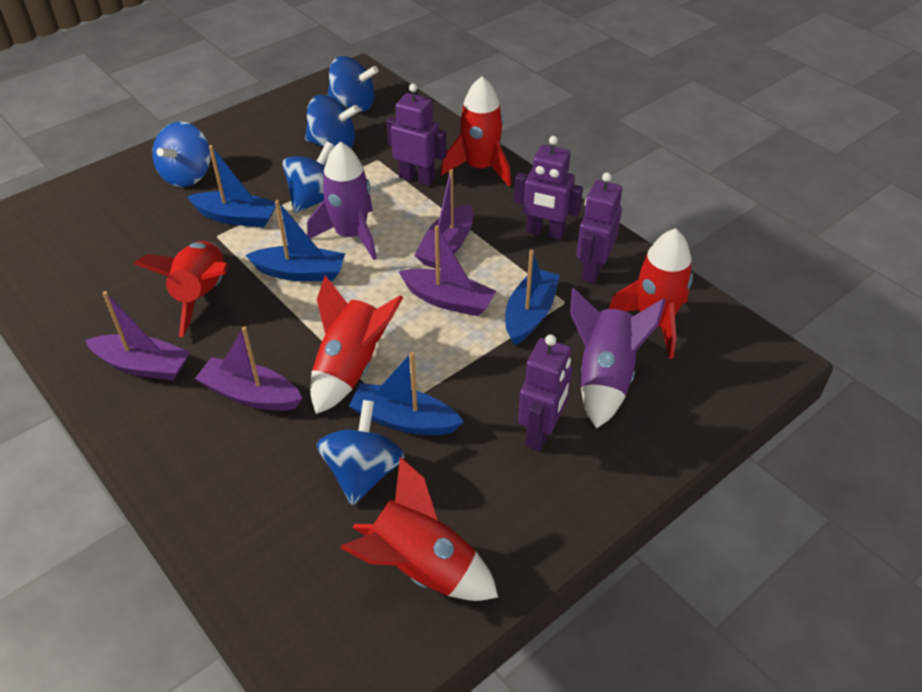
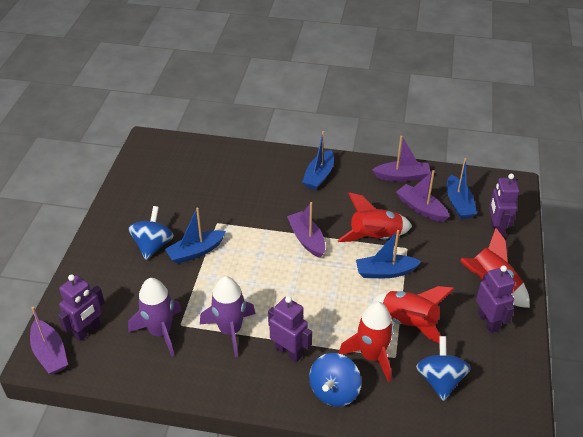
blue spinning top: [152,122,211,187] [283,141,334,213] [305,95,359,149] [317,400,405,505] [328,56,378,112] = 5 -> [128,206,174,260] [309,353,361,407] [416,336,471,401] = 3
red rocket: [134,241,228,337] [310,275,403,414] [340,457,498,601] [441,76,511,186] [609,228,693,359] = 5 -> [337,192,412,242] [339,302,394,382] [372,286,454,343] [460,228,530,308] = 4

